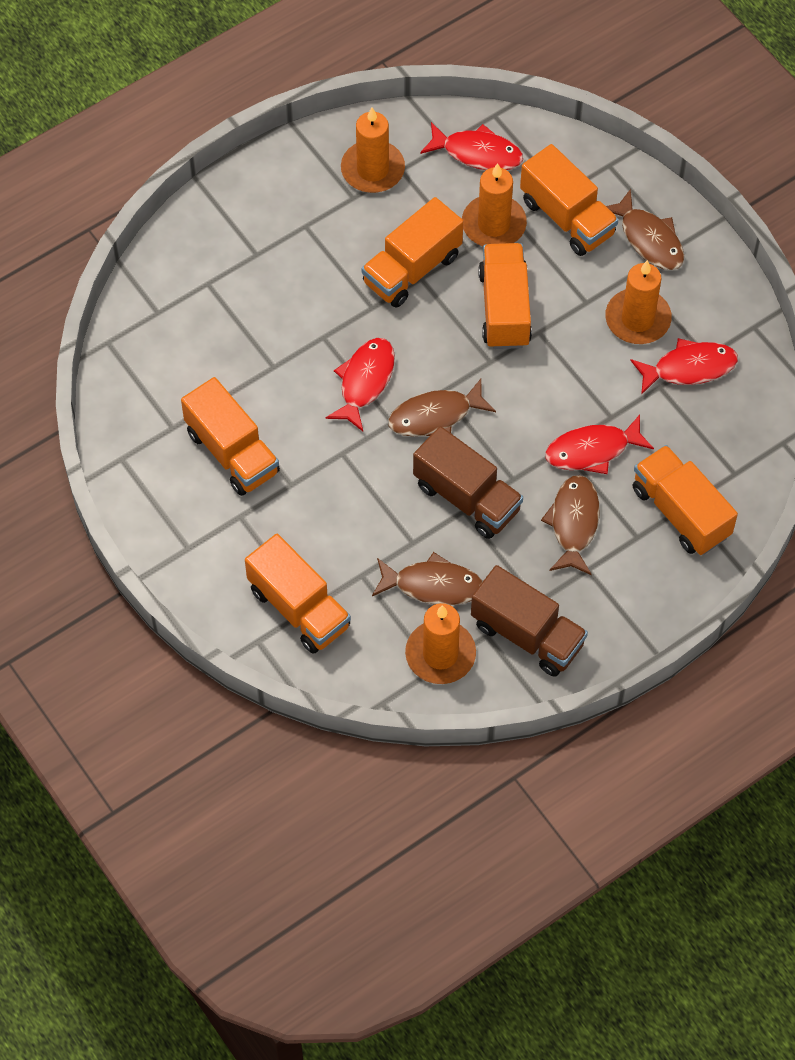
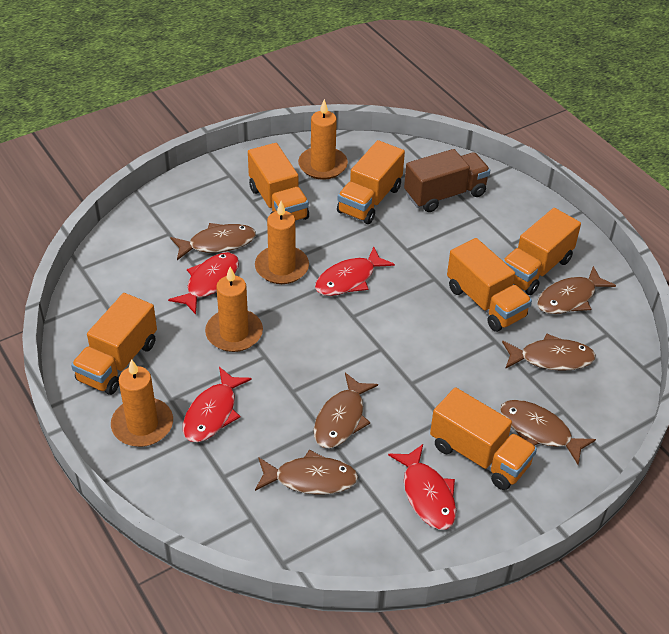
brown fish: [372,552,483,605] [388,379,496,436] [541,475,600,575] [606,189,684,270] = 4 -> [170,223,256,260] [255,450,358,495] [314,373,378,448] [500,400,596,465] [502,333,596,371] [537,266,616,314] = 6
brown truck: [413,426,523,539] [471,565,588,677] = 2 -> [404,149,490,212] = 1

